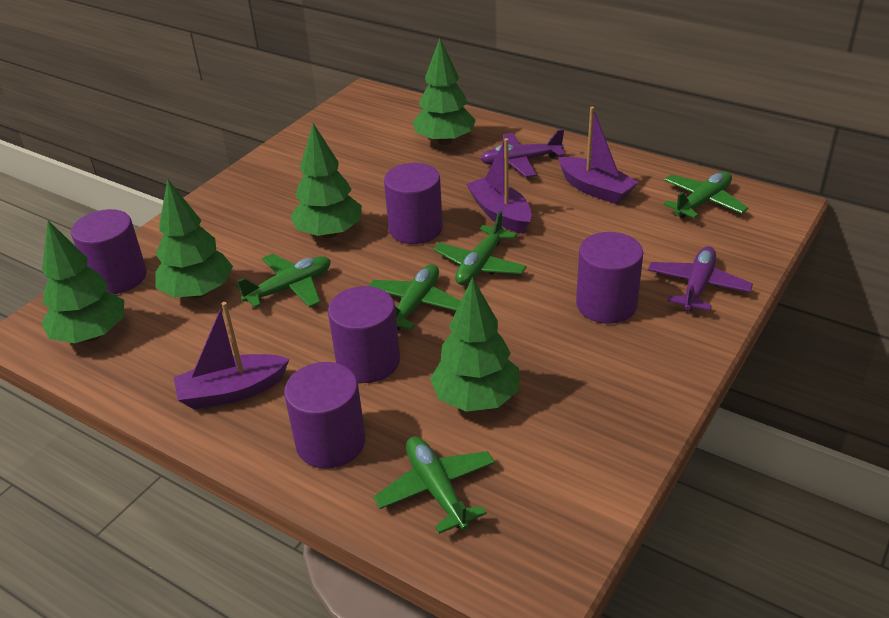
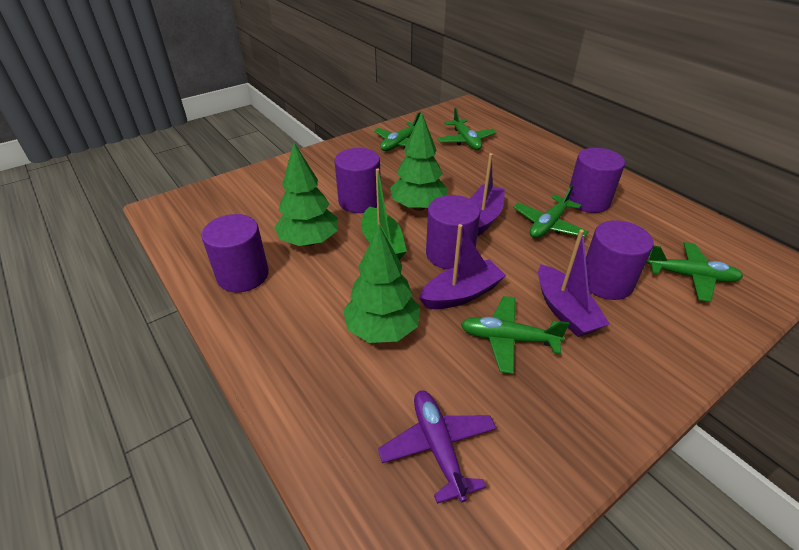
green boat: none = 0 -> [362,168,407,260] = 1
green tree: [41,220,124,343] [155,179,233,298] [290,123,362,238] [413,38,476,145] [430,277,519,412] = 5 -> [274,143,338,246] [343,225,420,343] [390,112,448,211] = 3
purple plane: [481,129,565,177] [648,246,753,312] = 2 -> [378,391,497,504] = 1

